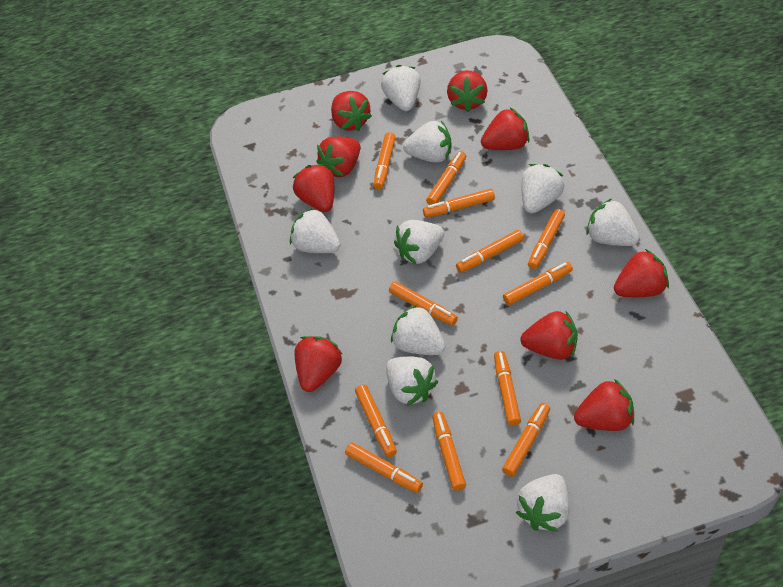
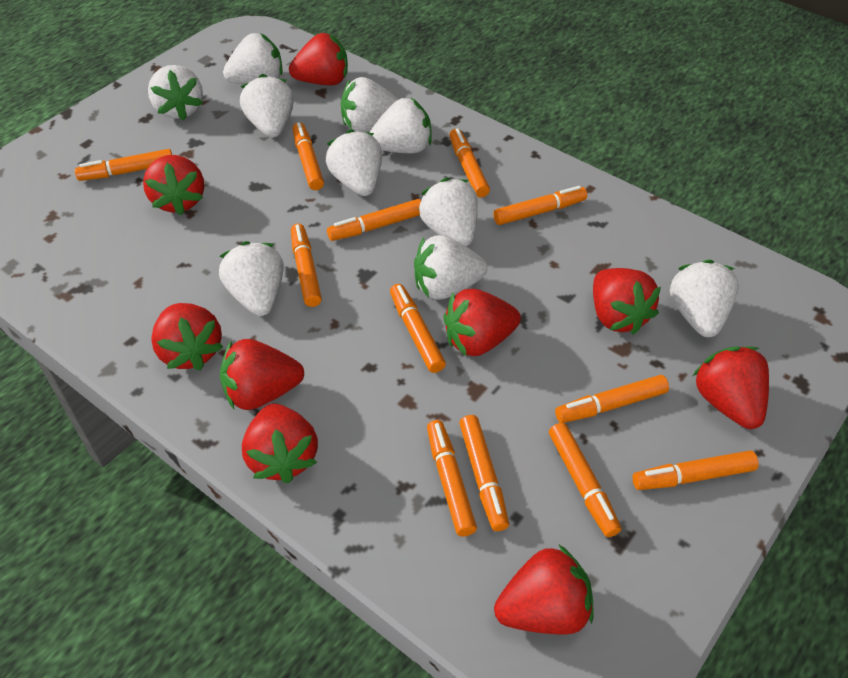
white strawberry: [290,207,340,253] [381,65,421,111] [386,356,438,406] [391,305,446,355] [394,220,444,265] [403,120,452,163] [516,474,569,532] [522,164,564,213] [586,199,640,246] = 9 -> [148,65,203,120] [219,241,284,316] [223,33,282,84] [240,74,294,137] [326,129,382,196] [341,77,399,132] [369,98,432,153] [414,235,487,299] [419,178,478,246] [670,260,739,337] = 10

